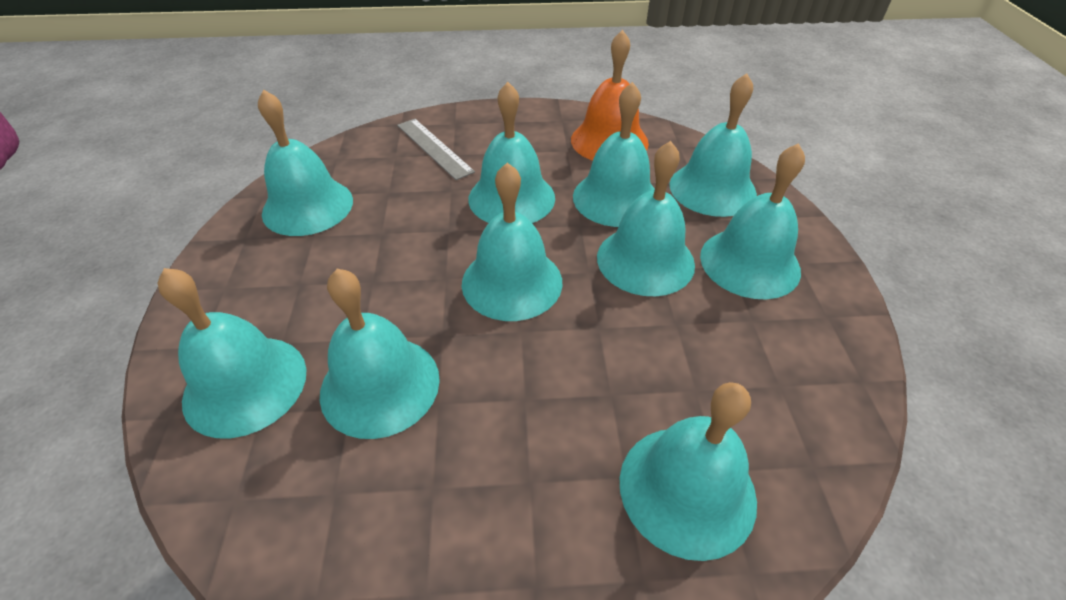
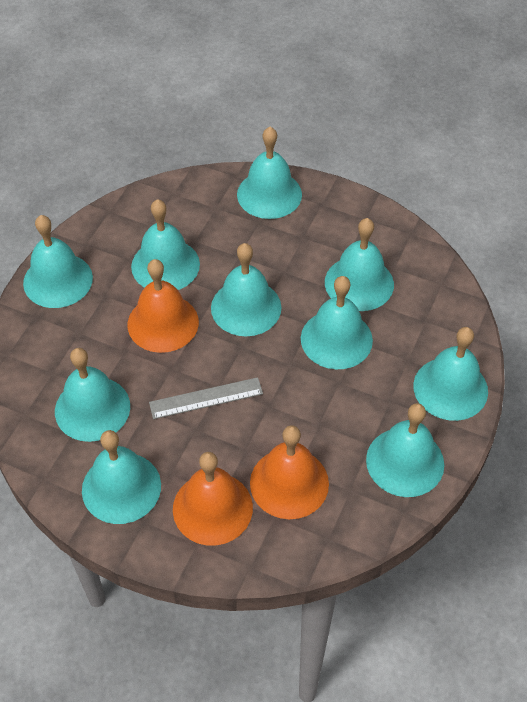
orange bell: [571,30,649,161] = 1 -> [128,259,199,353] [173,452,253,546] [250,425,329,519] = 3

